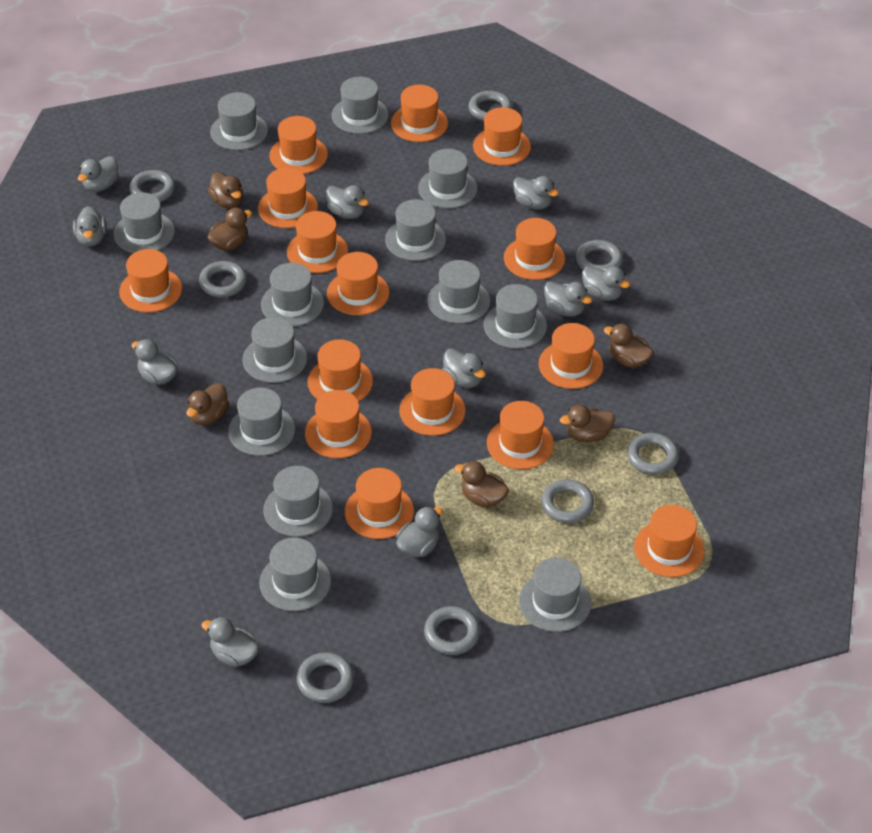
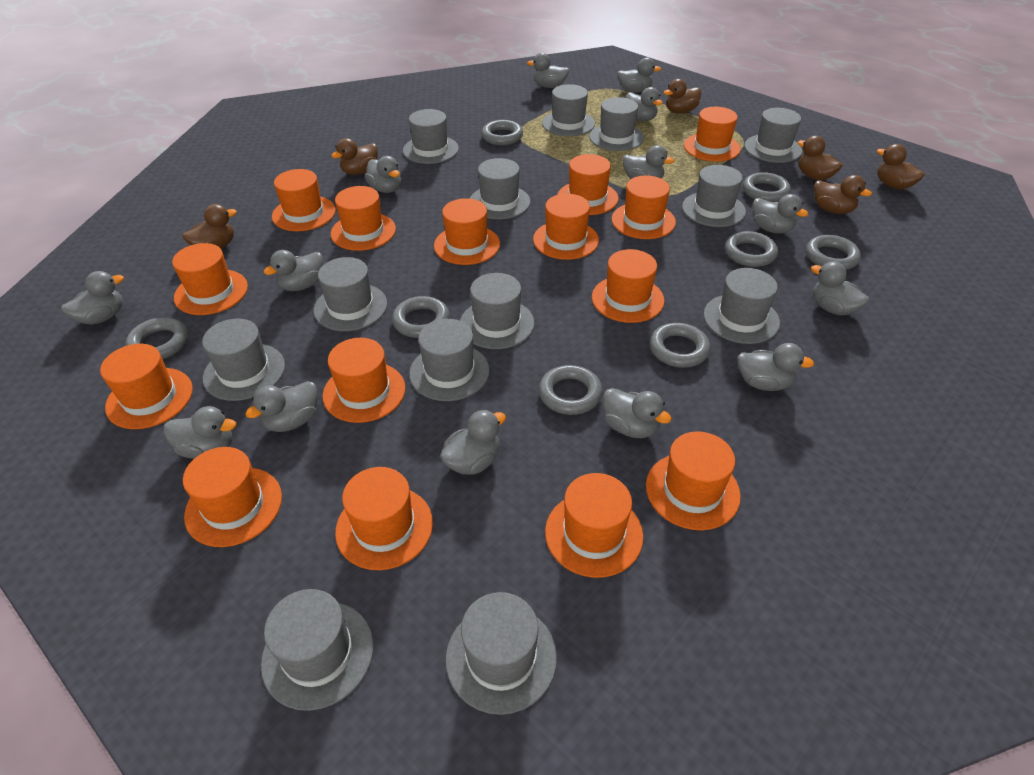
grey duck: [73,206,107,247] [78,156,119,192] [132,339,178,385] [201,617,259,667] [326,185,369,219] [396,506,443,557] [442,348,486,388] [513,176,559,210] [544,281,592,316] [582,266,630,301] = 10 -> [61,271,124,325] [164,406,236,458] [245,381,317,432] [263,250,323,291] [365,156,401,193] [440,410,506,475] [527,53,569,88] [603,388,672,438] [617,57,661,92] [623,145,674,179] [625,87,663,121] [737,343,814,391] [753,194,808,234] [811,261,869,316] = 14

